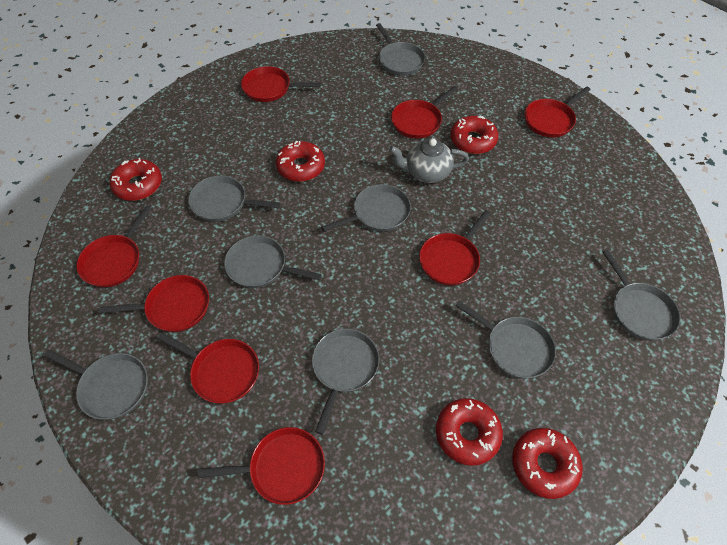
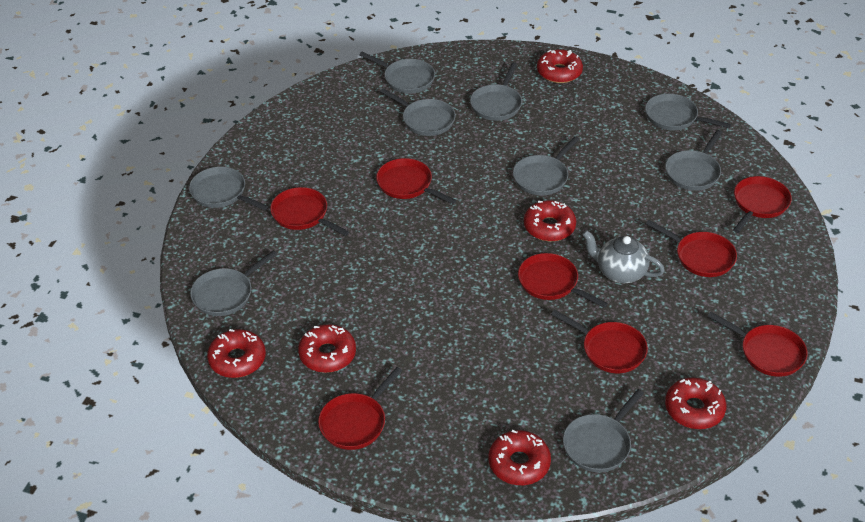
grey pan: [44,350,148,420] [188,175,280,222] [224,235,322,288] [312,328,379,435] [321,184,411,232] [376,23,425,76] [455,301,556,379] [603,249,681,341] = 8 -> [189,167,268,211] [190,251,277,316] [359,52,435,94] [380,88,456,136] [470,62,522,121] [513,136,579,196] [563,389,644,472] [645,94,731,130] [665,130,723,191] = 9
red donut: [109,158,162,201] [276,141,325,182] [436,398,503,466] [450,116,498,154] [512,428,583,499] = 5 -> [207,329,266,378] [298,324,356,373] [489,430,551,485] [524,200,576,241] [537,49,583,83] [665,378,726,429] = 6

